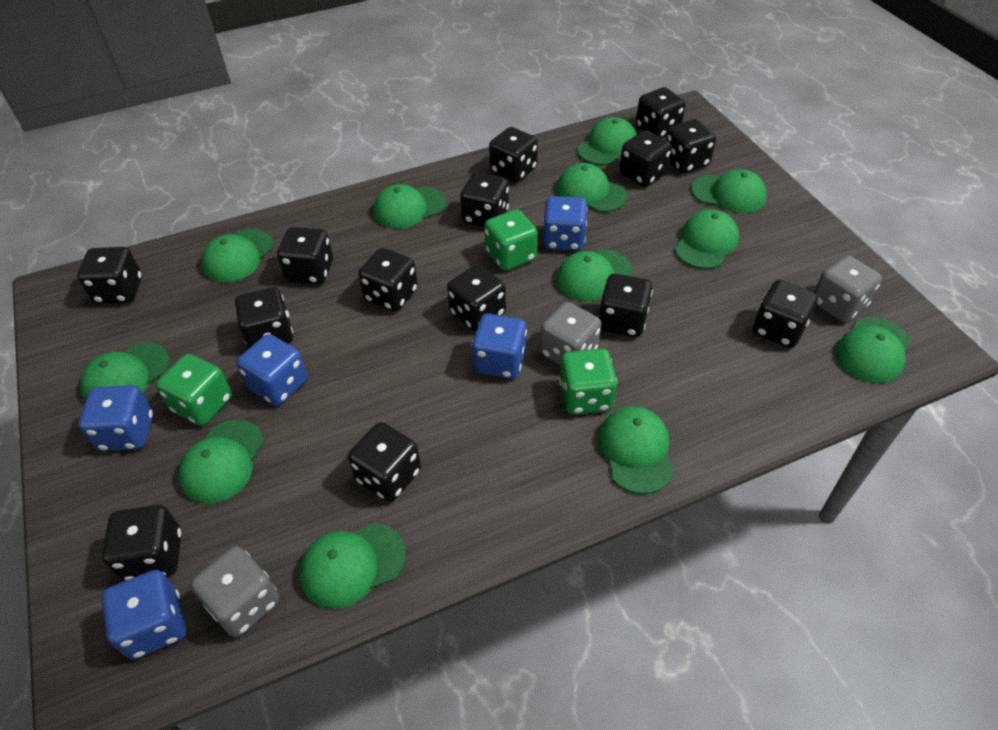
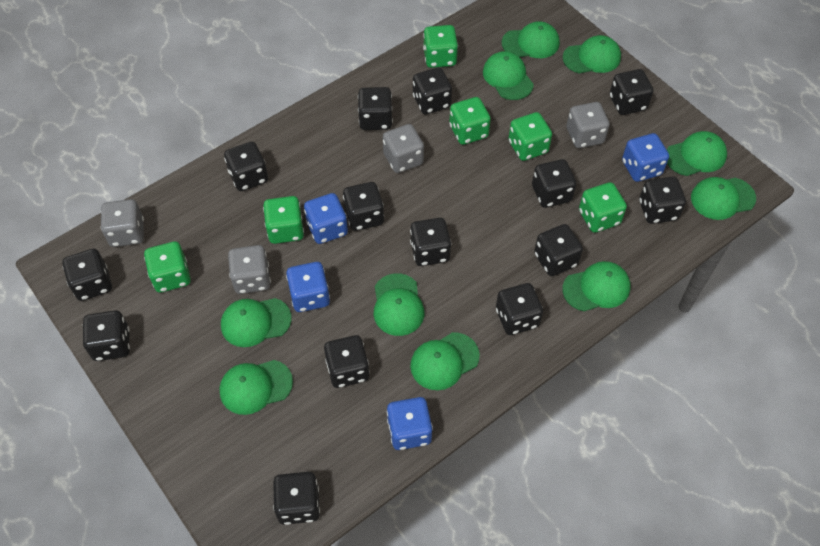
blue dice: [79,385,153,451] [101,570,186,659] [237,334,308,406] [472,314,527,379] [543,196,587,251] = 5 -> [286,262,330,312] [304,193,348,244] [387,397,433,450] [622,133,669,182] = 4
green cap: [80,343,170,401] [178,419,264,504] [201,229,274,283] [299,523,406,609] [373,184,446,229] [556,249,632,301] [557,163,627,212] [577,117,637,165] [598,407,674,494] [675,209,739,269] [691,169,767,213] [836,317,911,383] = 12 -> [219,360,293,415] [221,298,292,347] [373,273,424,336] [410,332,480,390] [483,51,534,100] [502,21,560,58] [562,35,621,73] [562,261,631,311] [667,131,727,176] [691,177,756,220] = 10
green dice: [156,354,232,426] [484,209,538,271] [559,348,617,415] = 3 -> [144,241,191,293] [263,196,304,244] [423,25,458,68] [449,97,491,145] [508,112,552,161] [579,182,627,233] = 6
grey dice: [190,546,279,637] [540,302,601,366] [814,255,882,322] = 3 -> [101,199,144,247] [228,245,271,294] [383,124,424,173] [566,102,610,148] = 4

